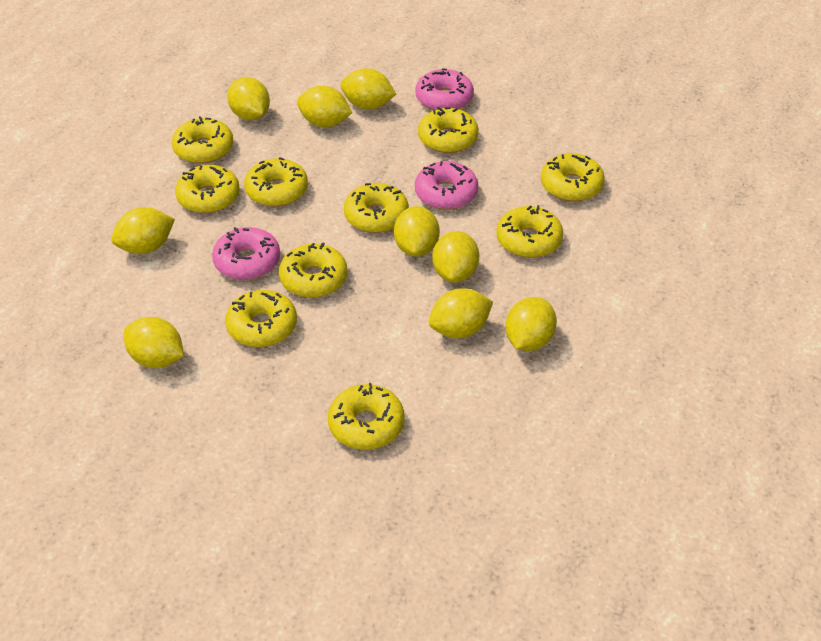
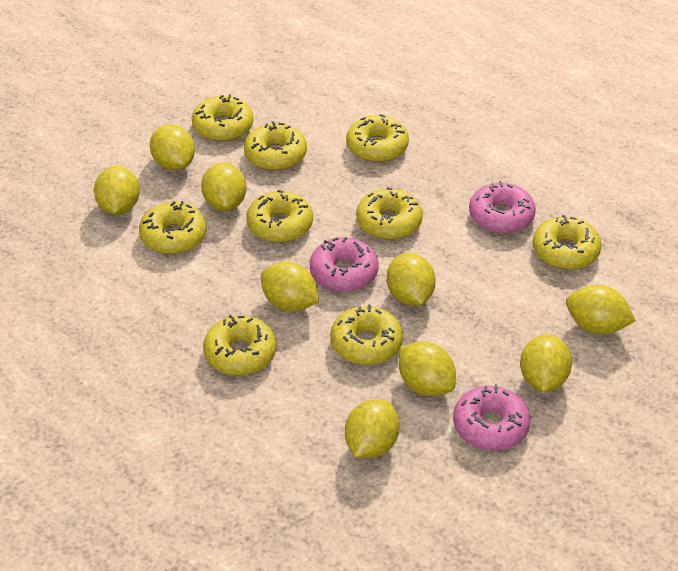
yellow donut: [172,116,233,164] [175,165,240,213] [225,290,297,347] [244,157,308,207] [279,243,347,298] [328,383,405,450] [344,183,409,233] [418,107,479,153] [496,205,563,258] [541,153,605,202] = 10 -> [139,201,206,254] [192,94,253,142] [203,315,277,375] [244,121,307,171] [247,190,313,243] [330,304,403,365] [346,114,409,162] [356,187,423,240] [533,215,601,270] = 9

